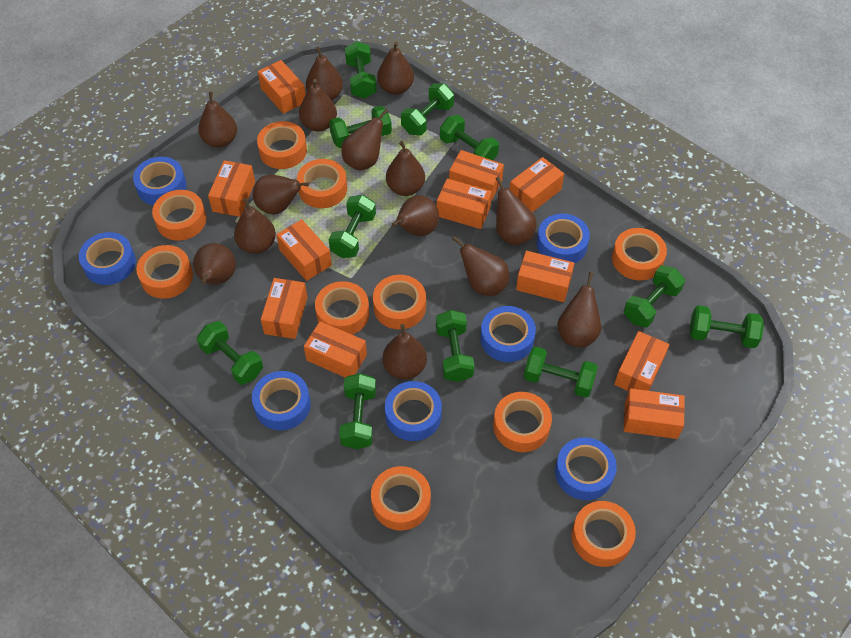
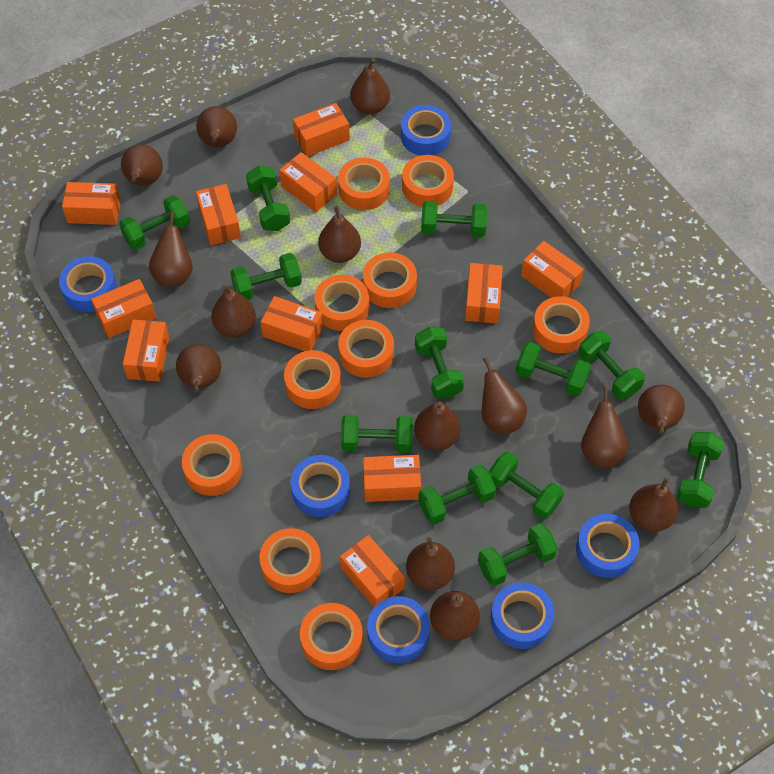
blue tape: [79,232,136,285] [133,157,186,206] [252,371,311,430] [385,381,442,441] [480,306,536,362] [537,214,590,264] [555,437,617,500] = 7 -> [59,256,117,312] [291,455,350,517] [367,596,430,664] [401,105,451,155] [491,582,554,649] [576,514,640,578] = 6
green dumbbell: [197,321,263,385] [328,195,376,258] [329,106,392,148] [339,373,376,449] [345,41,377,99] [401,83,454,136] [436,310,475,382] [440,115,499,160] [524,346,598,398] [624,265,685,328] [690,305,764,348] = 11 -> [119,195,190,250] [230,253,302,300] [246,166,290,231] [341,415,413,453] [415,327,464,398] [418,464,496,525] [421,201,487,237] [478,523,558,586] [489,452,564,520] [516,342,591,396] [579,331,645,400] [677,432,724,508] = 12

